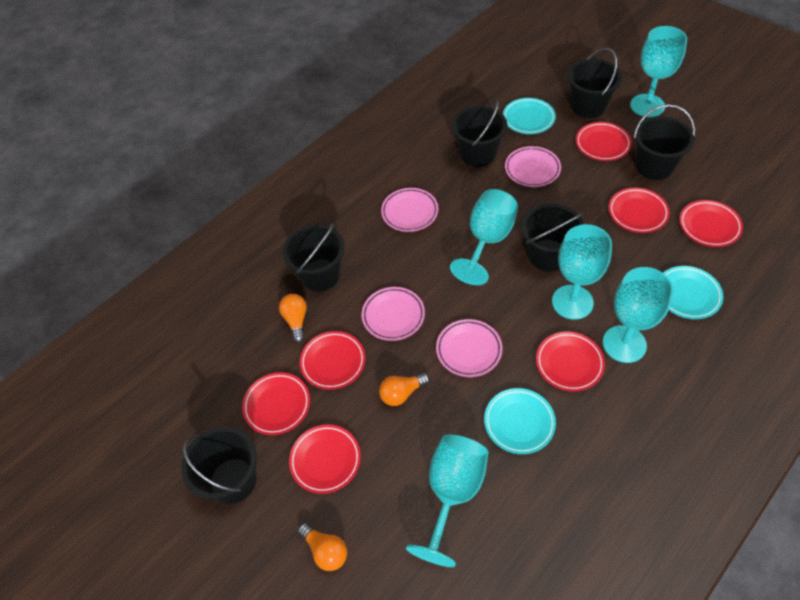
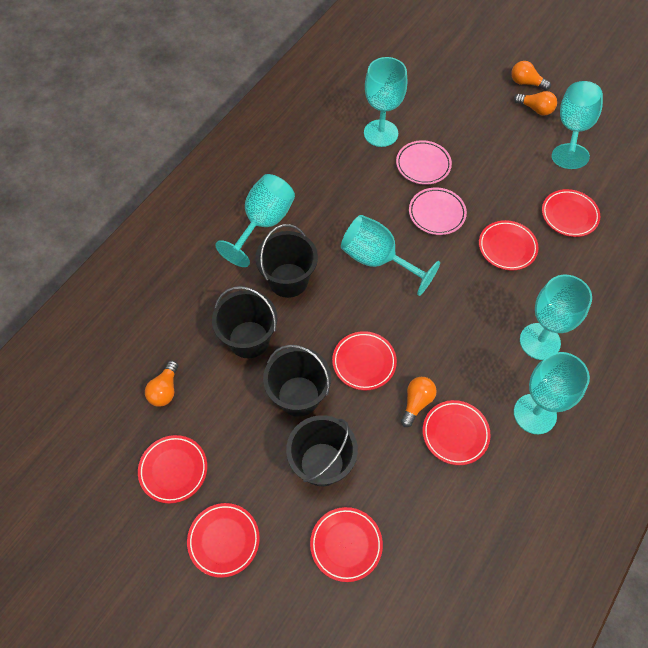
black bucket: [181,427,257,504] [282,223,345,292] [452,99,508,167] [521,204,584,271] [568,48,622,118] [634,104,695,180] = 6 -> [212,286,277,358] [255,224,318,298] [263,345,331,417] [286,415,358,486] = 4
orange light bulb: [279,294,307,343] [298,523,347,571] [379,373,430,406] = 3 -> [145,361,178,407] [401,377,437,427] [511,61,551,90] [514,91,557,116] = 4
pink plate: [362,287,425,341] [381,188,438,232] [436,319,503,377] [505,146,561,187] = 4 -> [396,140,452,185] [409,188,467,235] = 2
turquoise goblet: [406,435,488,567] [450,189,518,285] [552,224,612,320] [603,267,673,363] [630,26,687,117] = 5 -> [215,174,295,267] [341,215,440,296] [364,57,407,147] [514,352,590,434] [520,275,592,360] [552,81,603,169] = 6
turquoise plate: [484,388,556,454] [503,98,556,134] [663,266,723,319] = 3 -> none = 0

